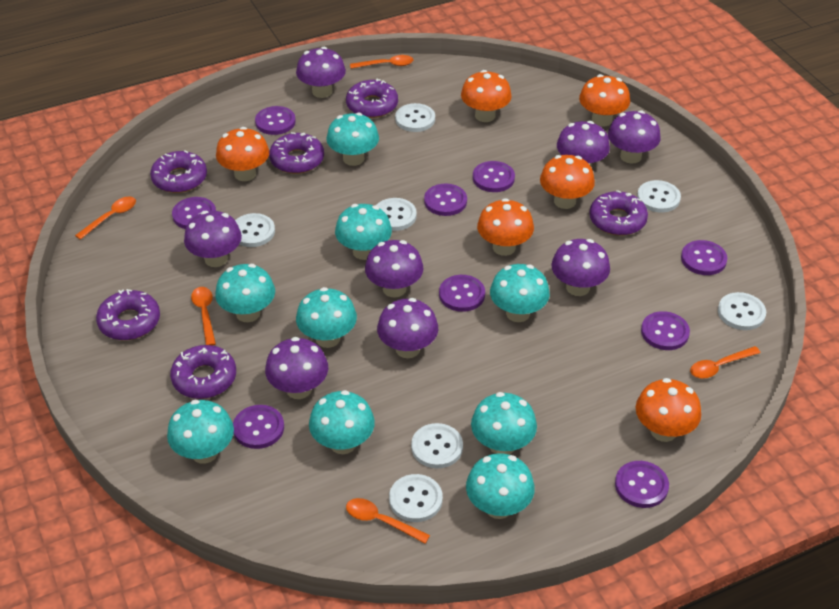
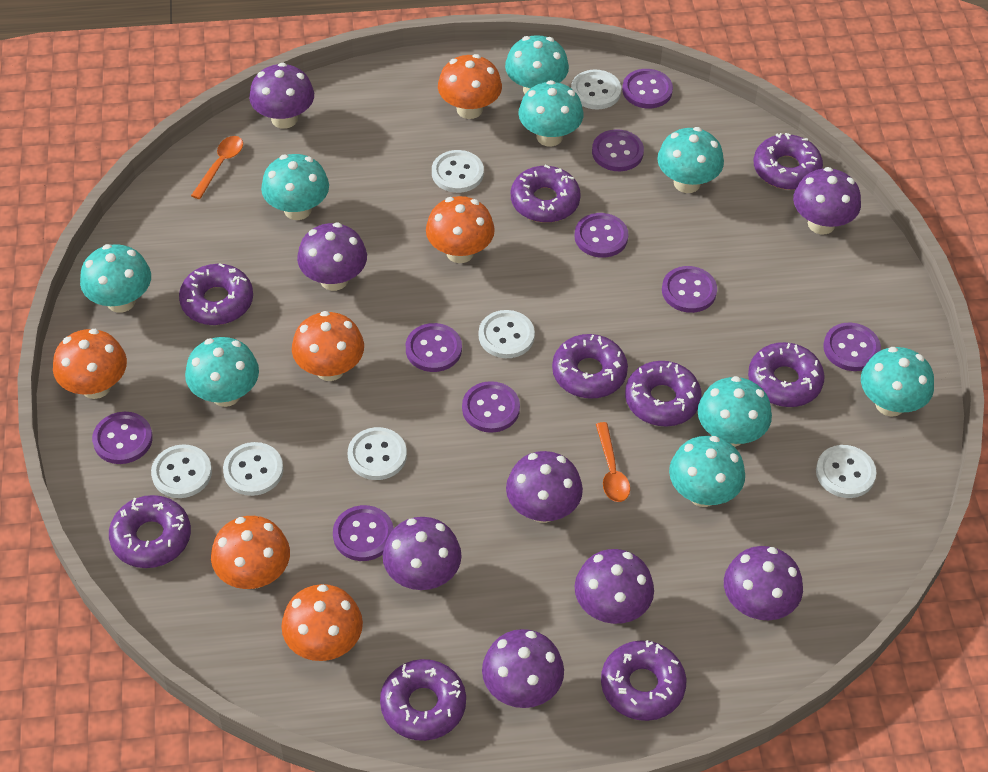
orange spoon: [75,196,136,240] [191,287,216,345] [346,498,430,544] [350,55,414,69] [690,346,760,379] = 5 -> [191,136,243,199] [596,422,630,502] = 2
purple donut: [96,289,160,340] [150,150,207,193] [170,345,236,399] [269,132,324,174] [346,78,398,118] [589,190,648,236] = 6 -> [109,495,191,568] [179,263,253,325] [380,659,466,741] [511,165,581,223] [552,334,628,399] [601,640,686,721] [625,361,702,427] [748,342,825,407] [754,133,823,190] = 9

